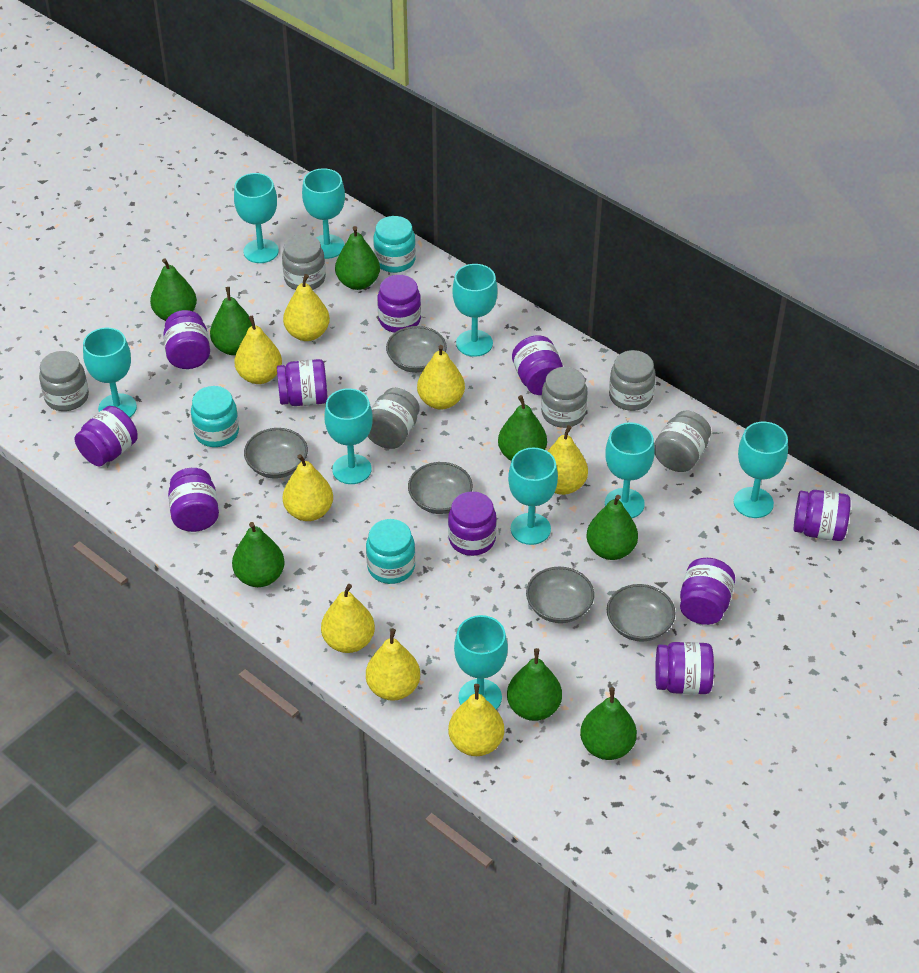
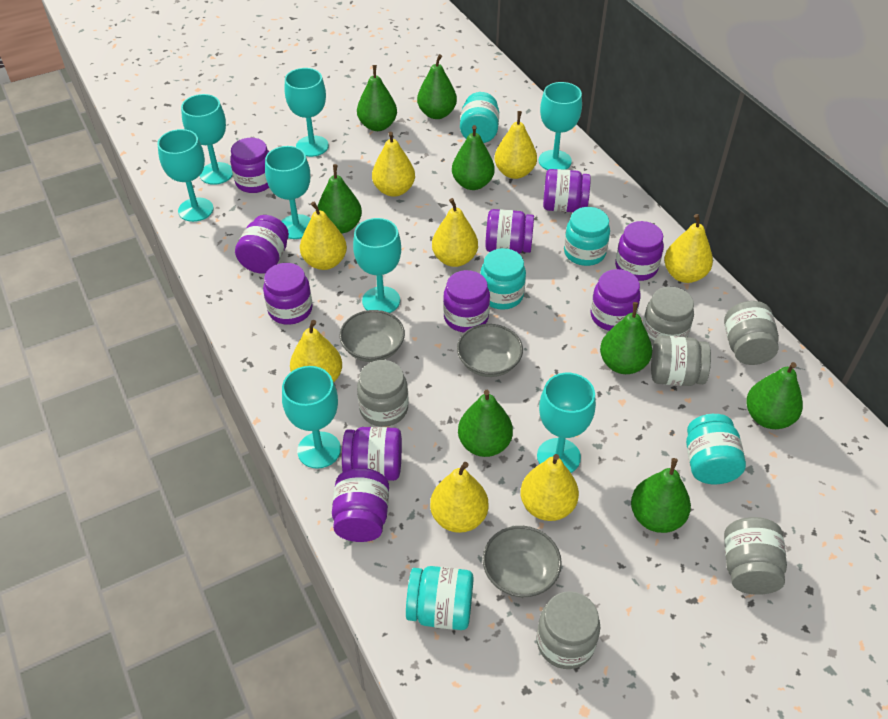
grey bowl: [244,428,308,479] [386,326,447,373] [408,462,473,514] [526,567,594,623] [607,584,676,641] = 5 -> [339,310,405,362] [457,324,523,377] [483,526,562,597] = 3
turquoise goblet: [83,327,137,417] [234,173,279,263] [302,168,345,259] [324,388,373,484] [452,264,497,357] [454,615,508,710] [508,448,558,545] [605,422,655,518] [734,422,788,518] = 9 -> [157,129,213,222] [181,94,233,185] [265,146,311,239] [282,366,341,469] [285,68,329,157] [353,218,401,313] [537,373,596,473] [539,82,582,170] = 8
turquoise jar: [191,386,239,447] [366,519,415,584] [373,216,416,273] = 3 -> [406,566,474,630] [460,92,499,143] [481,248,526,310] [564,207,610,266] [686,414,746,484] = 5

